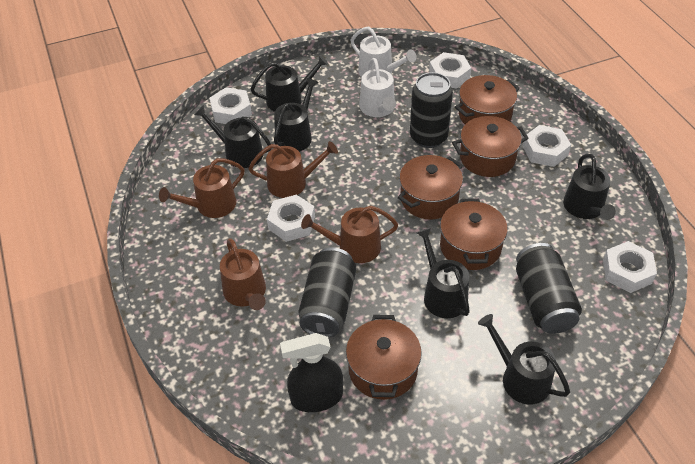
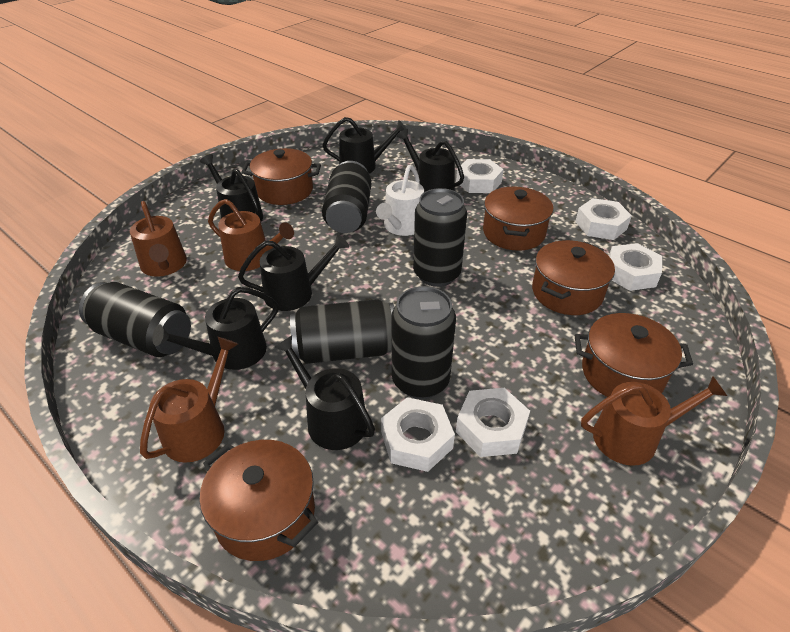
black can: [298,247,356,338] [410,72,453,148] [516,243,582,334] = 3 -> [79,282,191,357] [290,299,394,364] [322,161,371,233] [391,286,456,399] [413,188,467,287] = 5
black spray bottle: [280,333,343,412] = 1 -> none = 0
white watering can: [351,27,416,77] [359,58,396,117] = 2 -> [376,165,424,236] = 1

